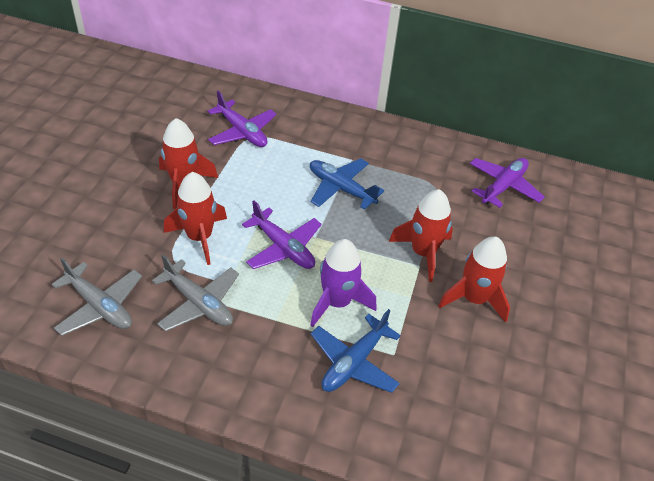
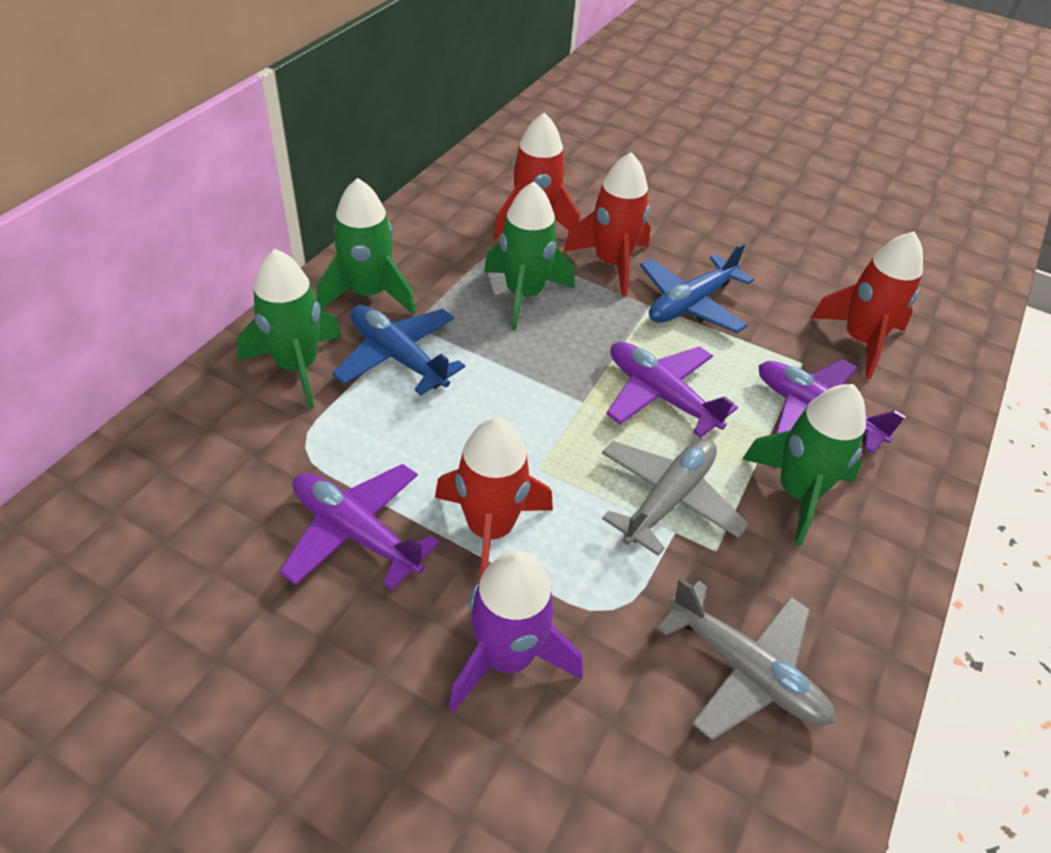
green rocket: none = 0 -> [237,249,342,409] [317,178,416,315] [484,181,575,330] [742,384,866,546] = 4

